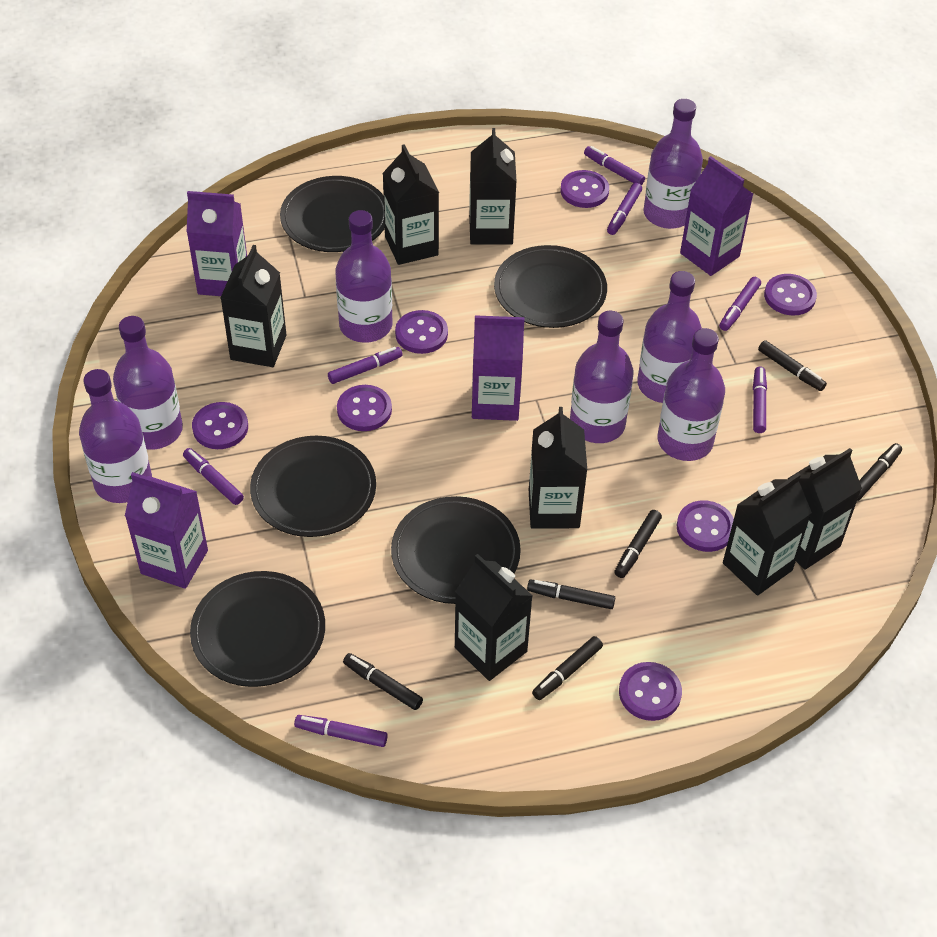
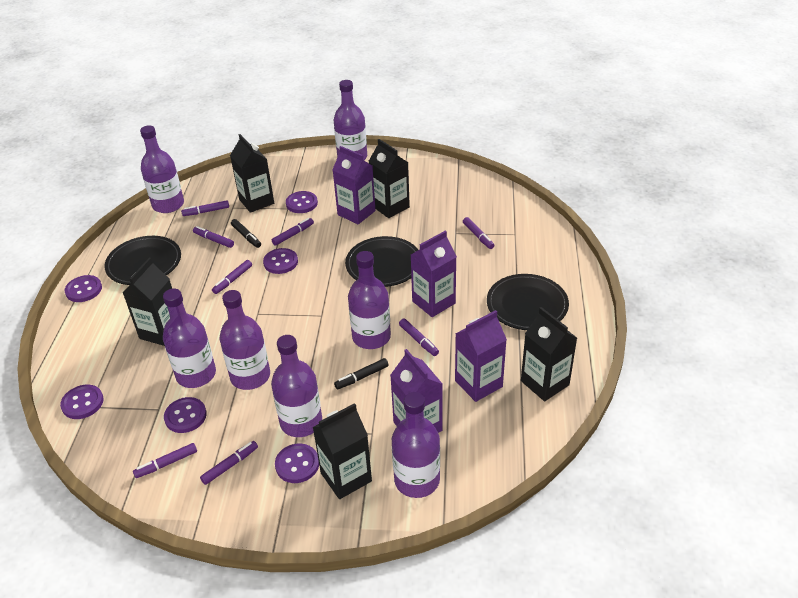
black carton: [220,245,286,367] [382,144,439,265] [455,554,533,681] [469,128,517,245] [529,407,587,529] [723,473,812,596] [788,448,862,570] = 7 -> [123,257,172,346] [230,134,274,213] [313,403,372,499] [368,139,410,218] [521,307,577,401] = 5
black marker: [343,653,423,710] [527,580,615,609] [532,636,603,700] [615,510,662,578] [758,340,827,391] [857,443,902,501] = 6 -> [231,219,261,248] [334,358,389,389] = 2
black plate: [190,571,325,687] [250,436,376,537] [280,176,385,252] [391,496,521,604] [494,245,607,328] = 5 -> [104,236,181,285] [345,236,418,287] [487,274,569,330] = 3
purple button: [192,402,248,449] [337,385,392,431] [395,310,448,354] [561,170,609,208] [619,662,682,721] [677,500,734,552] [764,274,817,316] = 7 -> [60,385,104,419] [65,275,102,302] [164,397,207,433] [263,248,298,274] [275,444,319,483] [286,191,318,213] = 6
purple marker: [183,448,244,505] [294,715,388,747] [328,347,403,384] [584,146,645,185] [607,183,642,235] [719,277,761,331] [753,366,767,433] = 7 -> [133,443,197,478] [181,200,229,216] [193,226,234,248] [200,441,258,485] [212,260,252,294] [272,218,314,246] [399,319,439,356] [463,217,494,249] = 8

